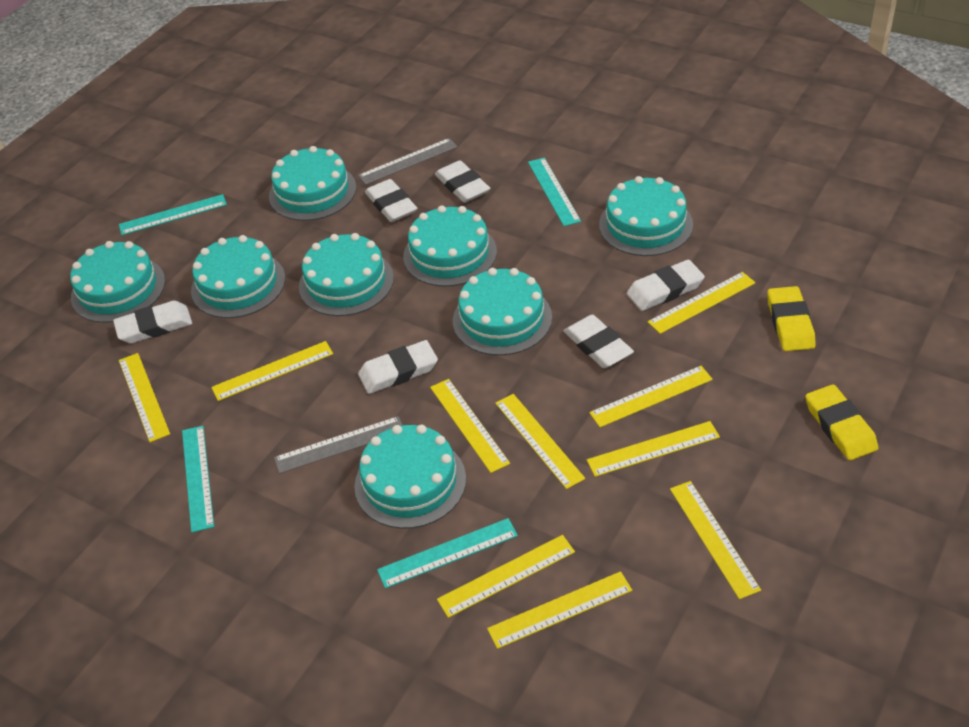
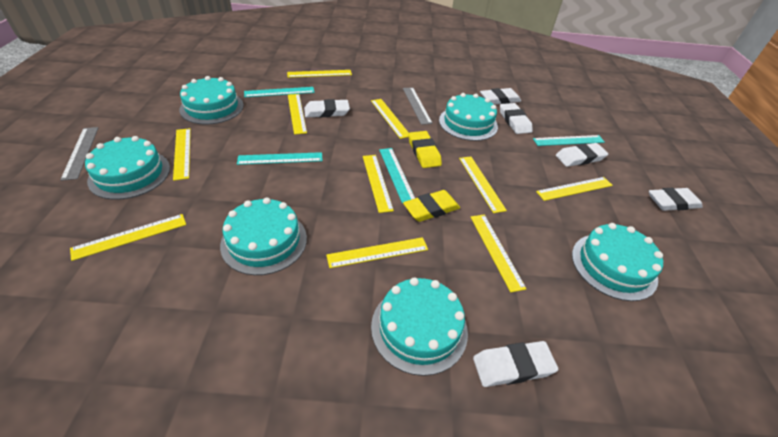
turquoise cake: [70,241,165,323] [191,235,285,318] [269,146,356,221] [299,233,394,316] [355,425,466,529] [403,205,497,287] [453,268,552,356] [599,176,693,256] = 8 -> [85,136,170,200] [179,76,244,125] [220,197,307,275] [371,278,468,376] [439,93,498,141] [572,223,663,301] = 6

